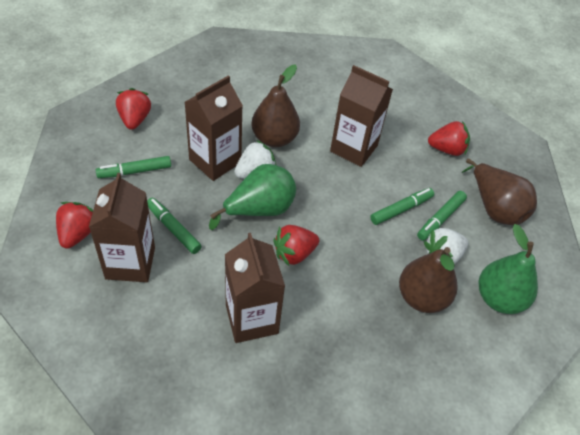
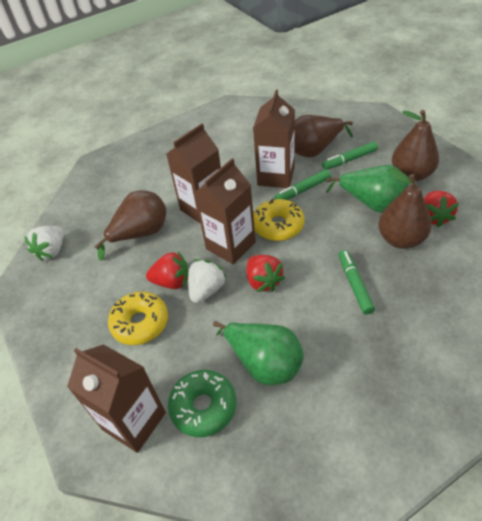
brown pear: [251,64,300,147] [399,247,458,313] [461,159,537,225] = 3 -> [95,191,166,261] [295,115,353,157] [378,168,432,249] [392,110,439,181] = 4
green donut: none = 0 -> [168,370,236,437] = 1
green marker: [96,156,171,178] [147,198,202,254] [370,188,434,225] [417,191,467,241] = 4 -> [274,170,331,200] [322,142,378,170] [339,250,375,315] = 3
red strawberry: [56,202,93,249] [116,88,151,130] [273,225,319,266] [428,121,470,156] = 4 -> [146,251,189,289] [247,255,285,292] [424,191,459,228] = 3
yellow donut: none = 0 -> [108,292,168,345] [253,198,304,241] = 2

